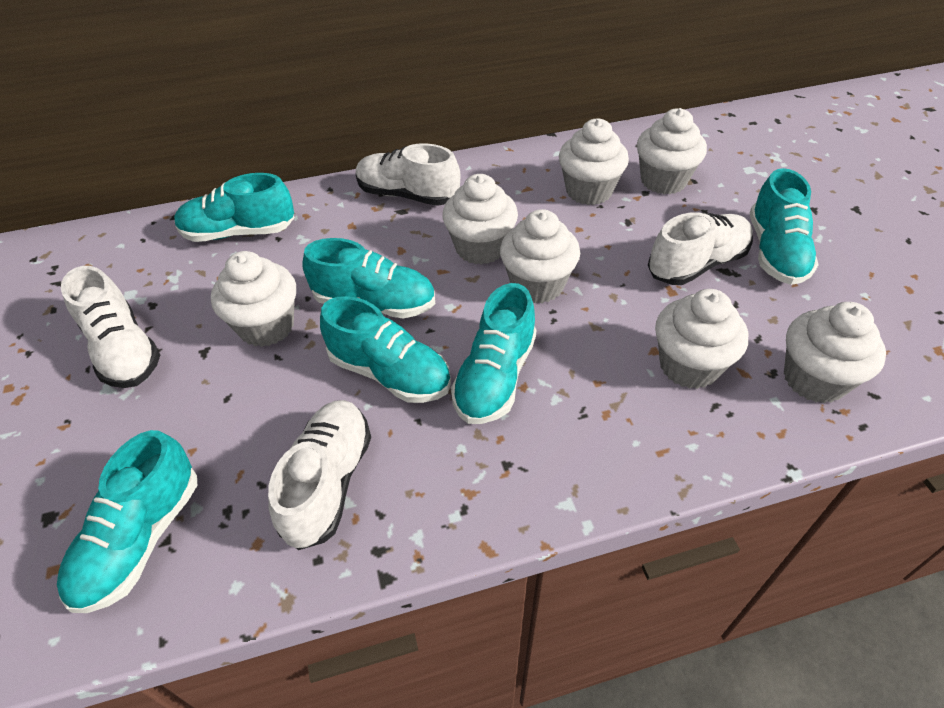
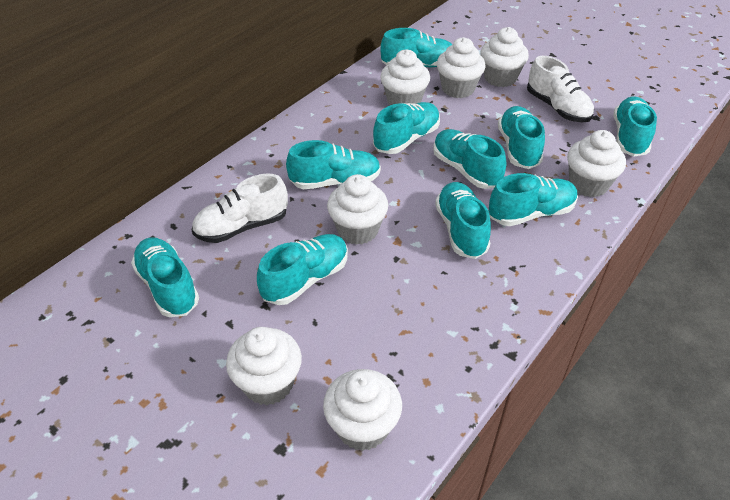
turquoise shoe: [57,430,197,613] [174,173,294,242] [302,238,435,319] [320,296,451,403] [451,283,536,424] [750,168,819,285] = 6 -> [131,237,199,317] [257,234,348,305] [286,140,381,189] [373,102,440,154] [381,28,453,67] [433,129,506,189] [435,182,491,259] [489,173,578,226] [498,106,545,169] [613,96,657,157] = 10
white shoe: [61,266,160,388] [268,400,371,550] [356,143,460,206] [648,212,753,285] = 4 -> [192,174,288,243] [527,56,594,123] = 2

